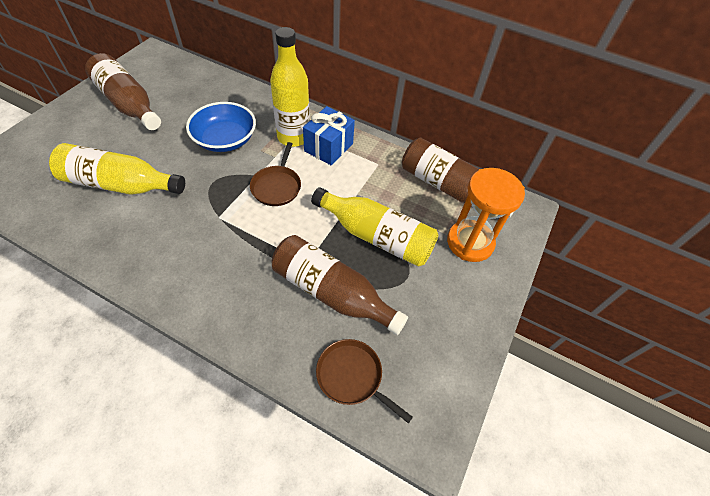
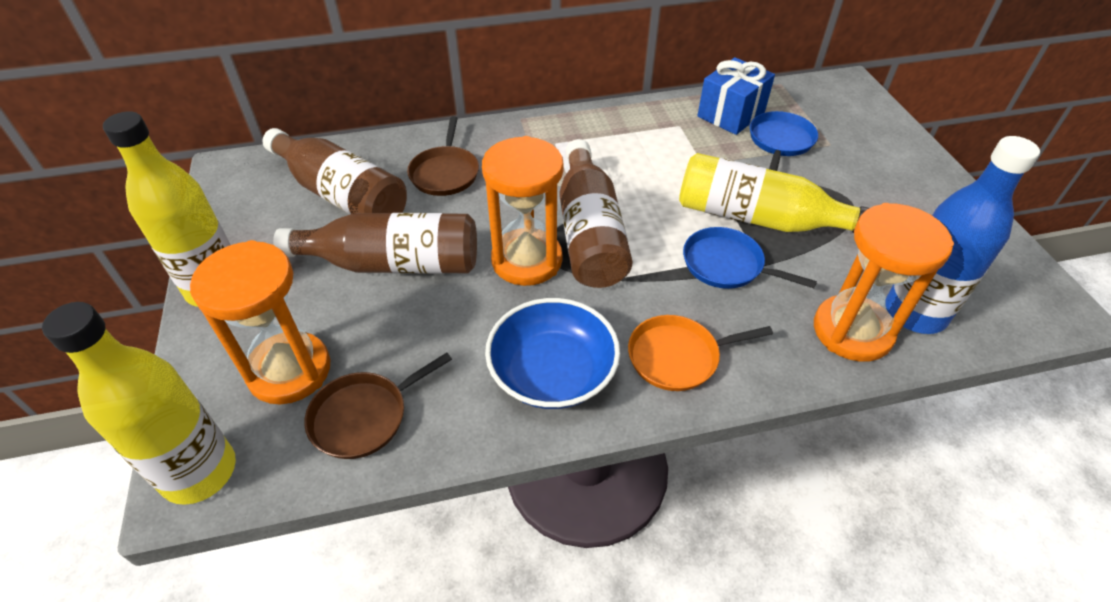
blue bottle: none = 0 -> [887,136,1040,334] = 1
blue pan: none = 0 -> [683,227,817,289] [750,111,818,171] = 2
orange hourglass: [447,168,525,262] = 1 -> [190,240,331,405] [482,136,564,286] [814,203,954,362] = 3
orange pan: none = 0 -> [628,315,773,391] = 1

